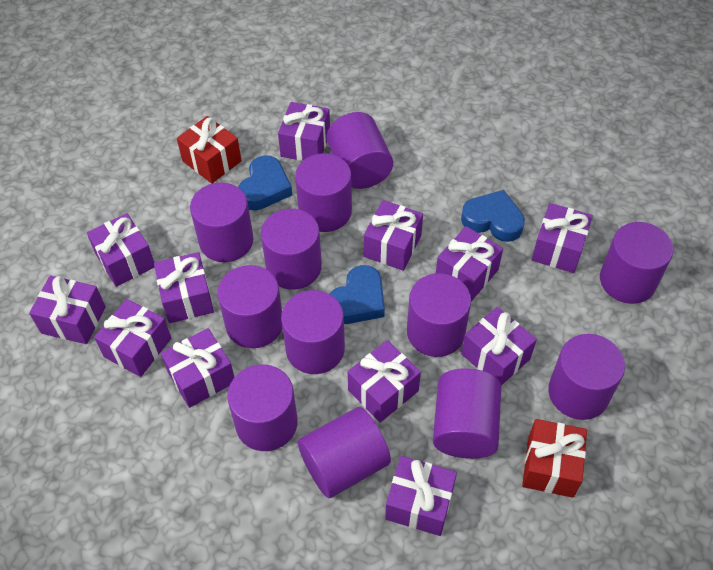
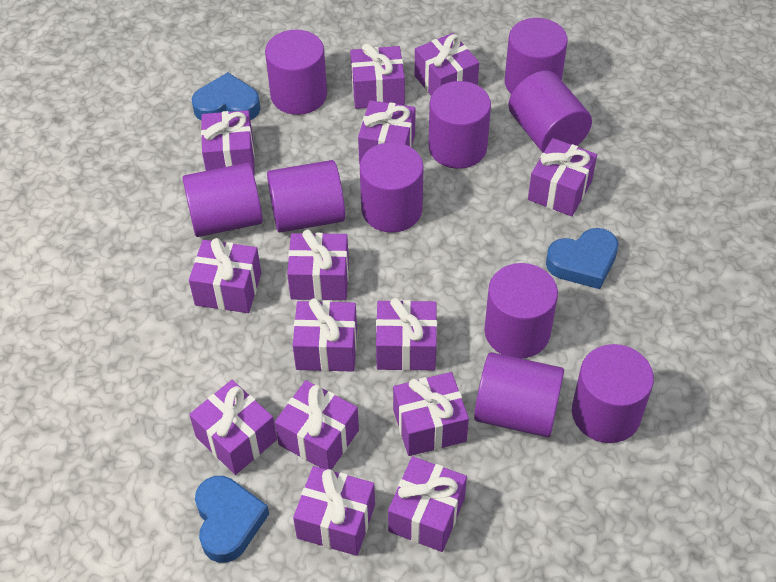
purple cylinder: [190,182,253,262] [217,265,282,348] [227,365,298,451] [261,209,322,289] [281,290,345,374] [295,153,352,232] [298,407,391,498] [326,112,393,189] [407,273,471,357] [433,368,501,459] [548,334,625,420] [600,222,673,304] = 12 -> [182,163,263,237] [265,30,327,115] [267,160,345,233] [360,142,423,232] [428,81,491,169] [474,352,564,437] [484,263,558,358] [505,18,568,94] [508,71,592,153] [572,344,654,443] = 10
purple gift: [29,276,106,344] [87,213,155,287] [94,299,171,377] [154,252,214,323] [161,328,234,408] [278,102,330,161] [348,340,421,423] [364,200,423,271] [385,456,457,536] [436,226,503,301] [461,307,537,386] [531,203,593,273] = 12 -> [189,238,261,313] [189,380,277,475] [201,110,255,175] [275,380,359,470] [287,230,349,300] [293,298,357,372] [293,466,375,556] [350,43,405,109] [358,100,416,164] [376,298,437,371] [388,456,467,552] [393,372,469,456] [415,33,479,96] [528,138,597,217] = 14
red gift: [177,116,241,184] [522,419,587,498] = 2 -> none = 0

